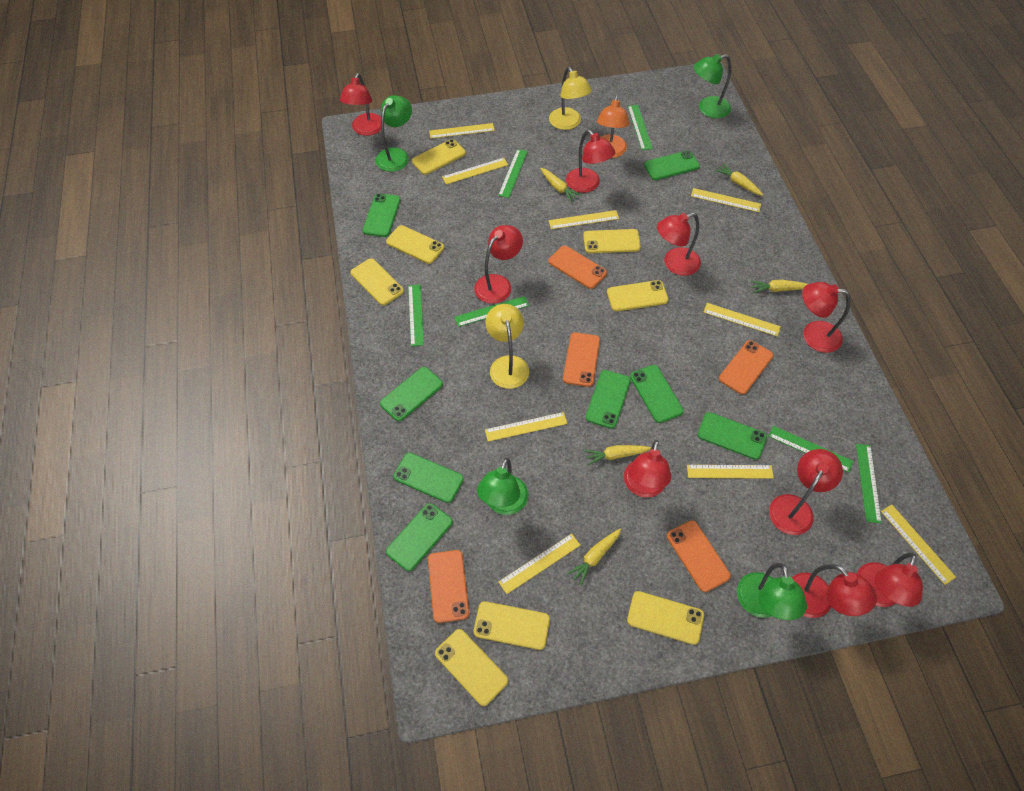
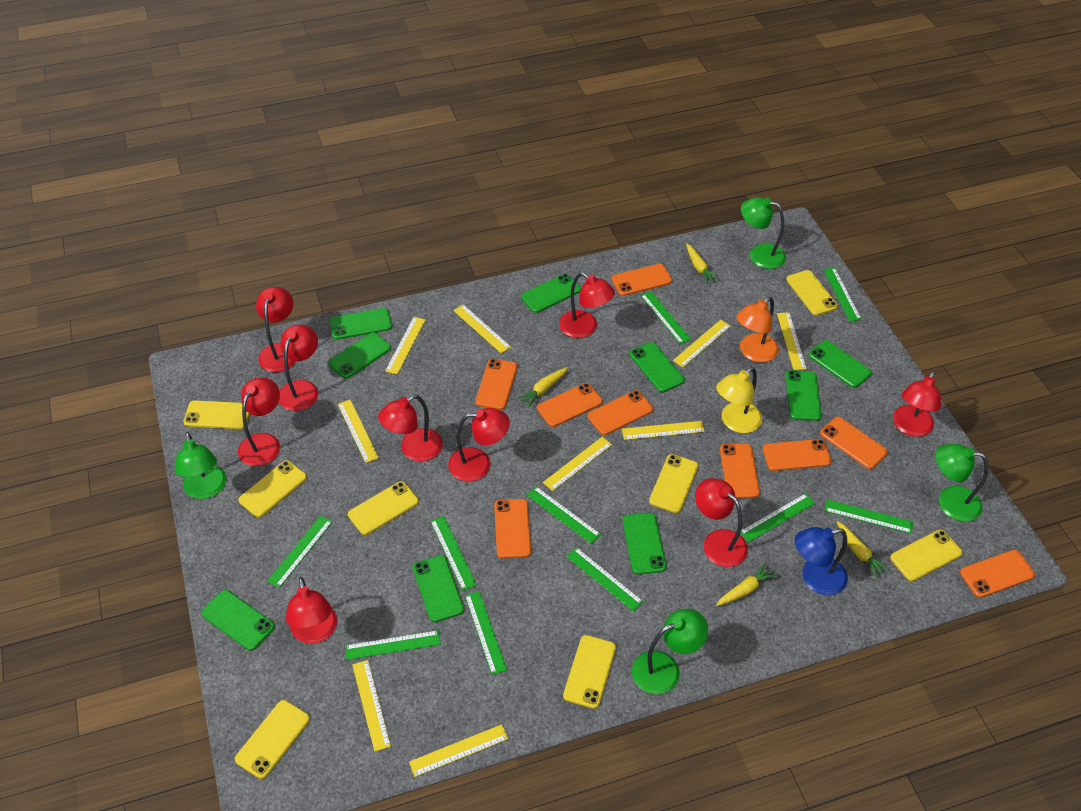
blue lamp: none = 0 -> [795,527,848,595] = 1
green phone: [363,193,401,237] [380,367,443,421] [386,503,453,571] [393,453,464,503] [586,370,631,429] [630,365,684,423] [644,150,700,180] [698,412,767,460] = 8 -> [202,590,275,651] [328,332,391,379] [330,308,392,340] [413,555,464,622] [521,274,581,313] [623,513,666,574] [630,342,685,392] [785,370,822,421] [808,340,872,388] = 9
green ruler: [408,284,424,346] [454,296,529,327] [498,149,528,198] [628,105,653,150] [768,426,854,472] [856,444,882,523] = 6 -> [267,515,333,588] [345,630,441,660] [430,516,477,591] [465,591,507,675] [527,486,601,544] [566,547,643,611] [640,291,691,344] [740,493,815,542] [823,267,862,321] [825,499,913,534] = 10
orange phone: [428,550,469,623] [548,245,607,289] [563,332,600,387] [667,520,731,592] [719,340,773,394] = 5 -> [475,359,518,410] [494,499,531,559] [537,383,603,427] [588,390,653,435] [611,264,672,296] [720,443,760,498] [763,439,832,471] [820,417,888,469] [960,550,1035,598] = 9
yellow carrot: [540,168,581,202] [567,528,621,586] [584,445,652,466] [715,163,763,196] [751,280,808,293] = 5 -> [517,367,568,407] [686,244,720,284] [716,562,778,606] [836,521,890,578] = 4
yellow lamp: [486,304,529,389] [549,67,592,130] = 2 -> [716,367,762,433] = 1

